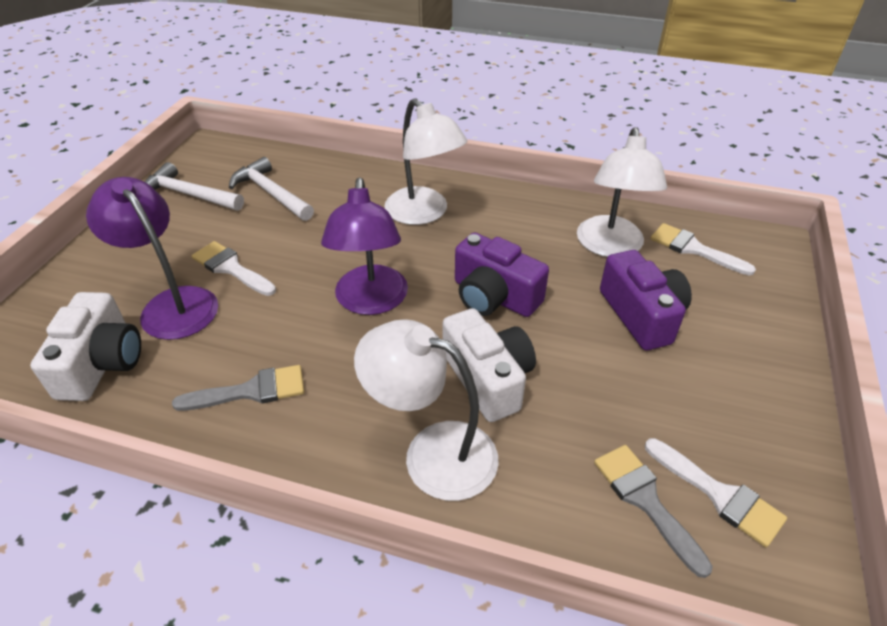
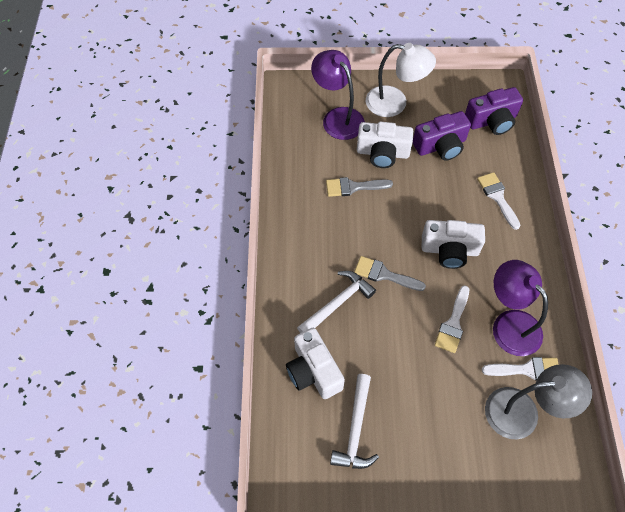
grey lamp: none = 0 -> [485,364,592,439] = 1
white camera: [30,292,141,401] [442,308,536,422] = 2 -> [286,328,345,399] [357,122,414,168] [422,220,485,269] = 3
white lamp: [354,319,499,501] [385,98,468,225] [577,127,667,257] = 3 -> [366,43,436,117] = 1

